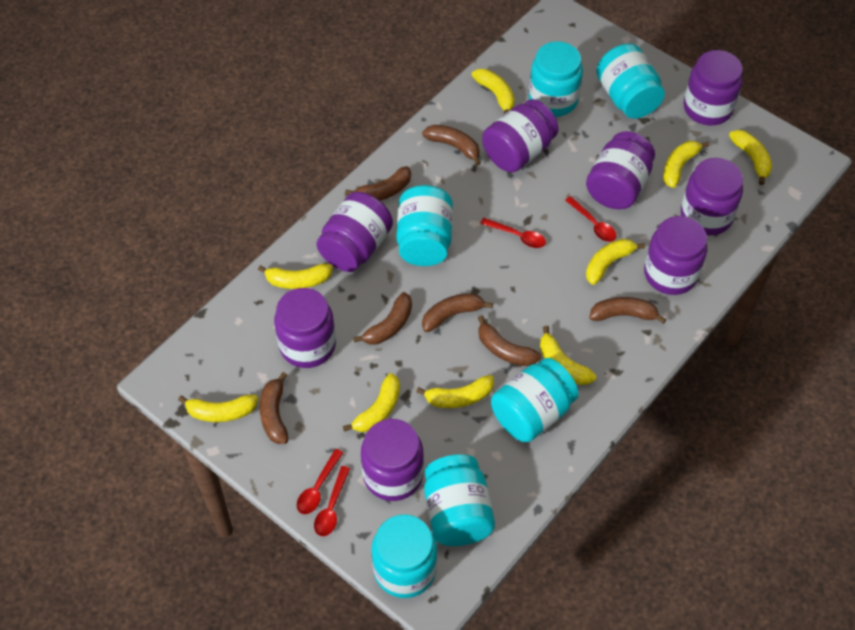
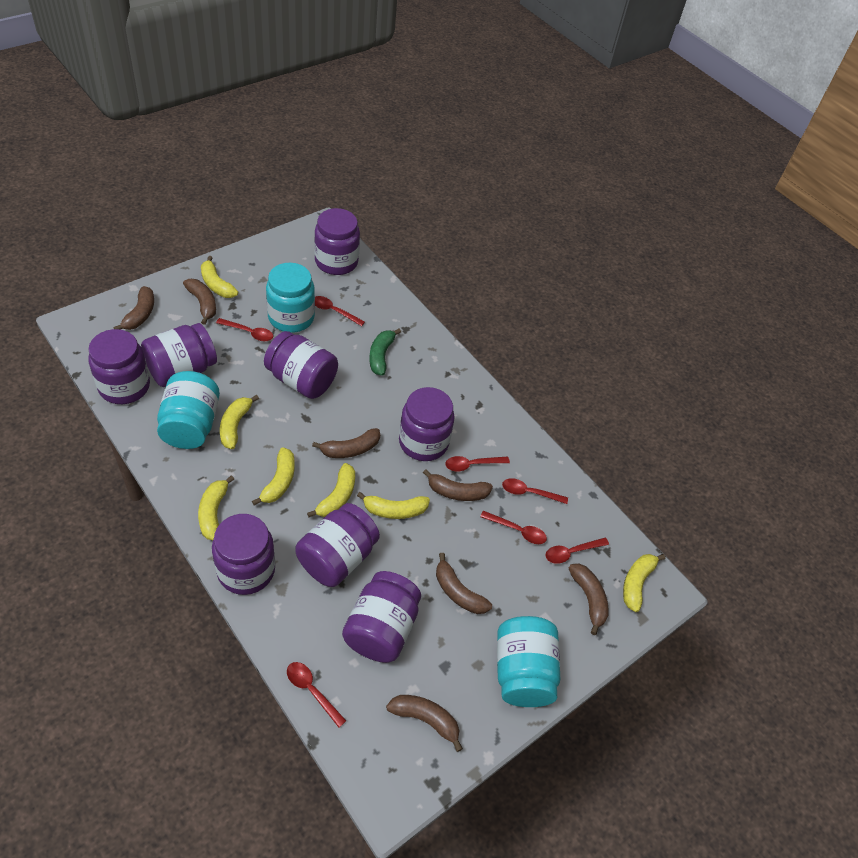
green banana: none = 0 -> [369,329,401,376] = 1
red spoon: [297,449,343,514] [314,466,350,536] [480,218,546,248] [565,196,616,242] = 4 -> [216,318,273,341] [287,662,346,727] [315,296,365,326] [445,456,510,471] [480,511,547,544] [502,478,568,504] [545,538,609,564] = 7
turquoise jar: [371,514,437,598] [396,185,453,266] [424,454,495,546] [491,358,579,442] [529,41,583,117] [596,44,665,119] = 6 -> [157,371,220,449] [266,263,315,333] [497,616,560,707] = 3
yellow banana: [178,395,258,422] [258,264,333,289] [343,373,400,432] [416,375,494,408] [472,69,515,114] [540,326,596,385] [586,239,645,285] [663,141,709,188] [729,130,772,185] = 9 -> [198,475,234,540] [201,256,238,298] [220,395,259,449] [252,447,295,506] [307,463,355,517] [357,492,430,519] [623,554,665,612] = 7

